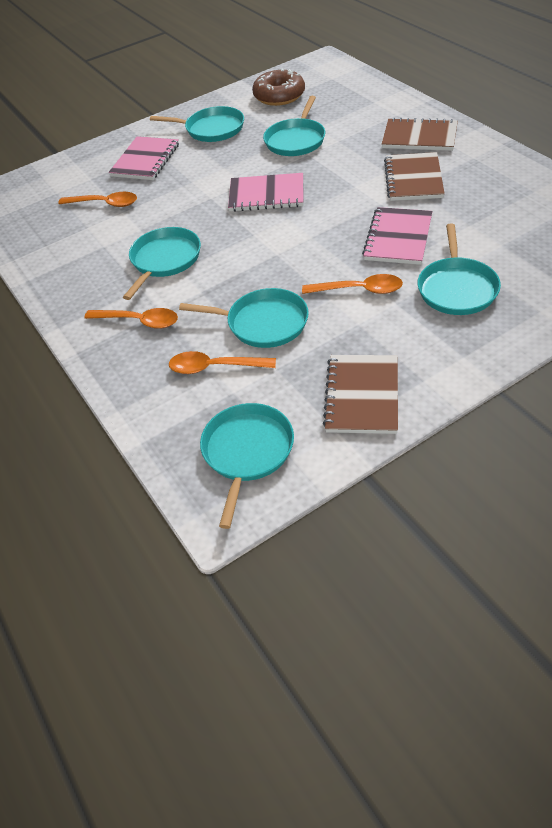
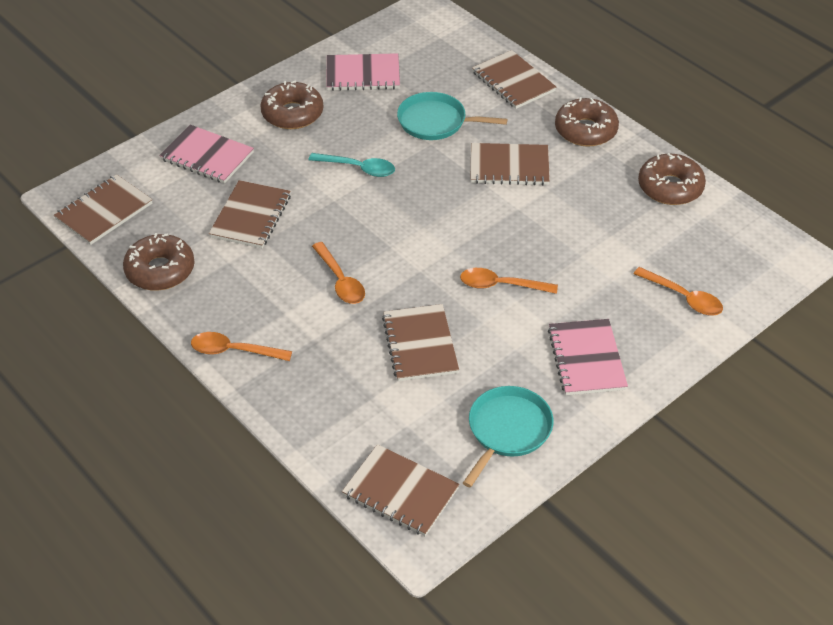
brown donut: [252,68,305,106] = 1 -> [123,233,194,291] [260,80,324,129] [555,97,619,147] [638,153,706,205] = 4
brown notebook: [323,355,398,434] [382,117,458,151] [384,152,445,201] = 3 -> [54,174,153,245] [209,180,291,248] [342,444,460,536] [382,304,459,381] [470,143,550,186] [472,50,556,109] = 6
turquoise pan: [123,227,201,300] [150,106,244,142] [179,288,309,348] [200,403,294,529] [263,96,325,156] [417,224,501,315] = 6 -> [397,92,507,140] [463,386,554,487] = 2
turquoise spoon: none = 0 -> [308,153,395,177] = 1

